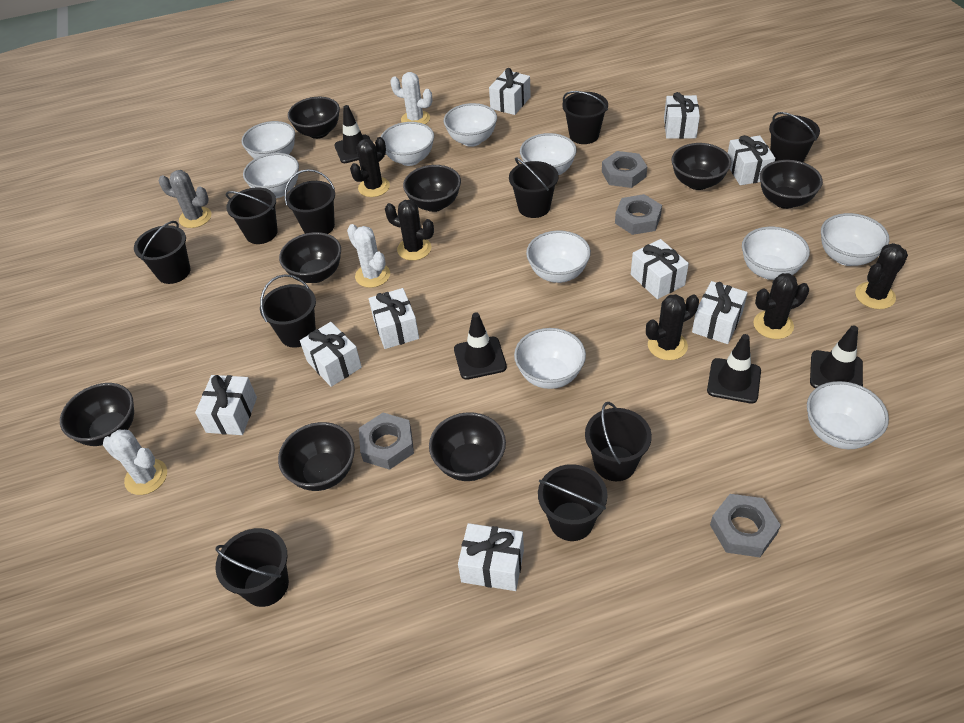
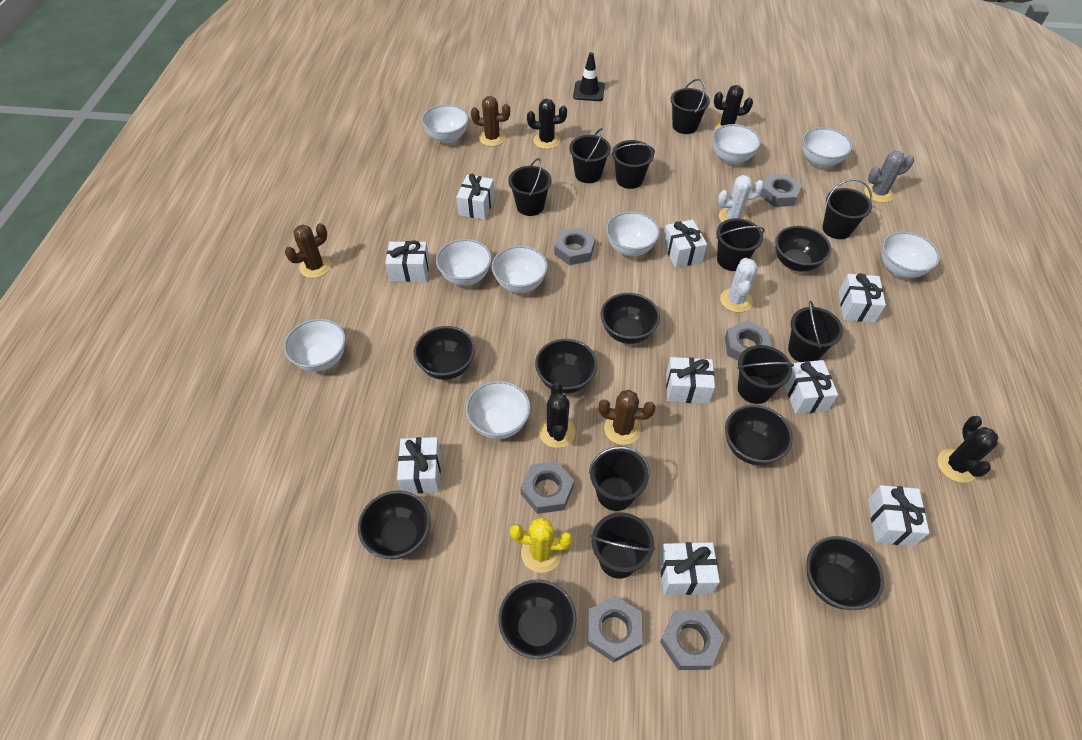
black cactus: [350,137,390,197] [385,200,434,261] [646,294,699,360] [753,273,809,339] [855,243,908,309] = 5 -> [527,99,567,149] [539,382,576,448] [714,85,753,130] [937,416,998,483] = 4
black traffic cone: [334,105,371,163] [454,312,507,380] [707,334,761,403] [810,325,863,388] = 4 -> [573,52,605,101] = 1
brown cactus: none = 0 -> [285,223,331,278] [471,96,510,146] [598,390,656,445] = 3
grey nut: [359,413,414,470] [602,151,647,188] [615,194,662,235] [710,494,781,557] = 4 -> [520,461,574,514] [554,227,595,265] [588,596,642,662] [660,610,724,670] [725,320,772,360] [760,174,802,207] = 6
white bowl: [242,121,295,159] [243,153,299,198] [381,122,434,166] [444,103,497,147] [514,328,586,389] [520,133,577,175] [526,230,591,283] [742,227,810,280] [807,381,889,449] [821,213,889,266] = 10 -> [284,319,346,372] [422,104,469,143] [436,239,492,286] [466,381,531,439] [492,246,548,293] [606,211,660,256] [712,124,761,164] [802,127,852,167] [881,232,940,278] = 9
white cactus: [103,429,167,495] [347,224,390,288] [390,72,432,124] = 3 -> [718,175,764,222] [720,258,758,313] = 2
yellow cactus: none = 0 -> [510,517,573,573] = 1

